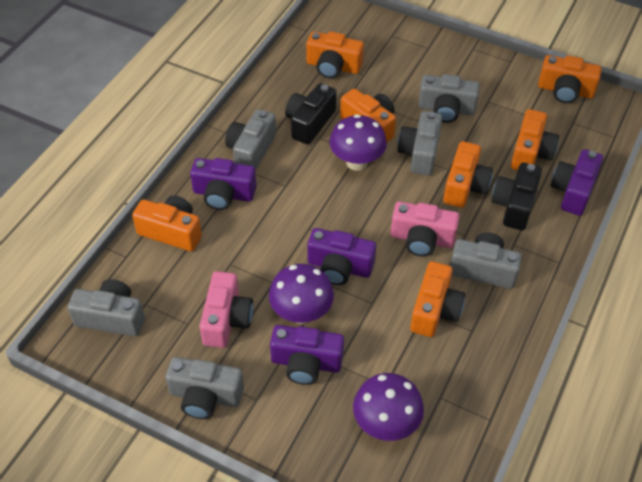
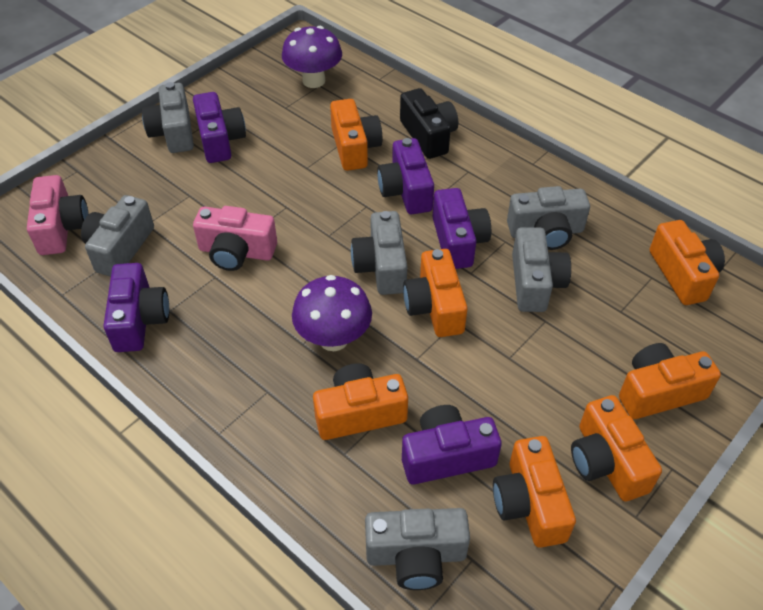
black camera: [285,83,337,145] [491,163,542,230] = 2 -> [400,88,458,159] = 1
purple camera: [190,158,256,210] [270,325,344,385] [307,228,376,285] [551,149,603,216] = 4 -> [103,263,169,352] [193,92,246,163] [377,138,434,214] [402,405,502,485] [432,188,491,269] = 5
purple mushroom: [269,264,334,324] [330,114,387,171] [353,373,424,441] = 3 -> [282,26,342,88] [292,275,372,351] = 2

